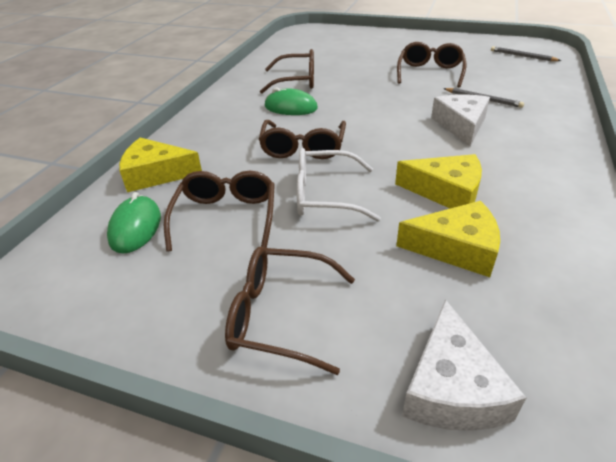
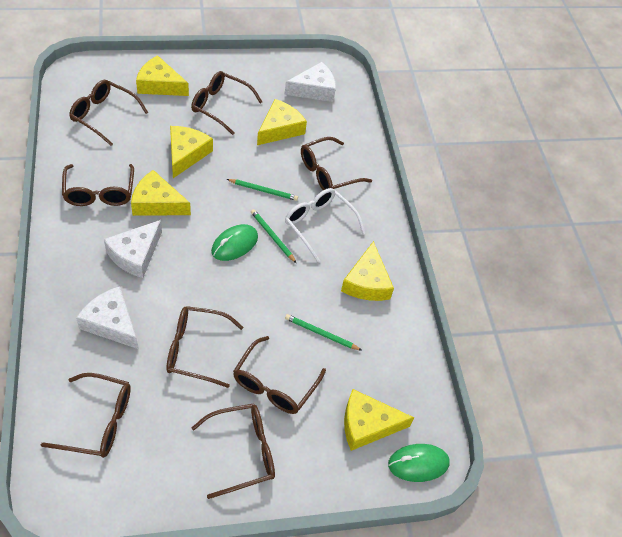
brown glasses: [164,171,275,252] [225,247,355,375] [259,120,346,159] [260,49,314,94] [397,42,466,88] = 5 -> [41,373,131,458] [62,164,134,206] [69,80,148,146] [166,306,243,388] [191,71,262,135] [191,404,275,499] [233,336,326,414] [301,137,372,190] = 8
green pencil: none = 0 -> [227,179,298,201] [251,209,296,263] [285,314,362,351] = 3
grey pencil: [443,88,524,108] [491,46,561,61] = 2 -> none = 0
white cheese: [402,299,526,431] [431,94,490,146] = 2 -> [76,286,138,349] [104,220,162,278] [285,62,336,102] = 3
yellow cheese: [119,138,202,192] [395,154,482,209] [396,201,500,277] = 3 -> [131,170,191,216] [136,55,189,96] [170,126,213,178] [257,99,307,145] [341,241,394,301] [344,389,414,451] = 6

